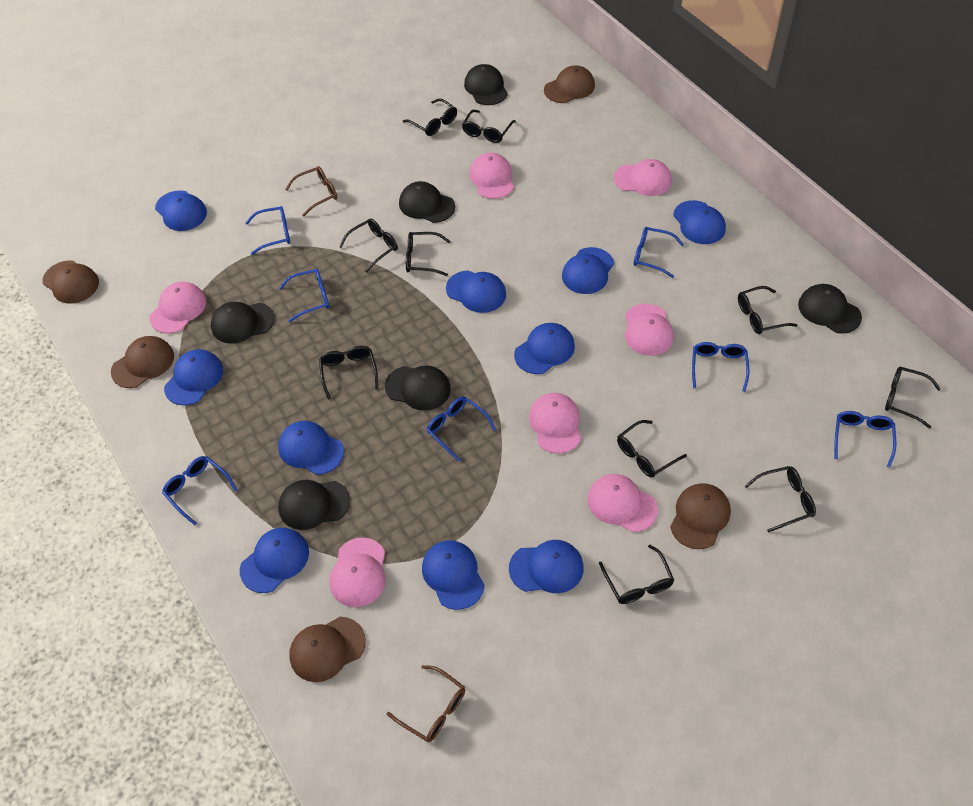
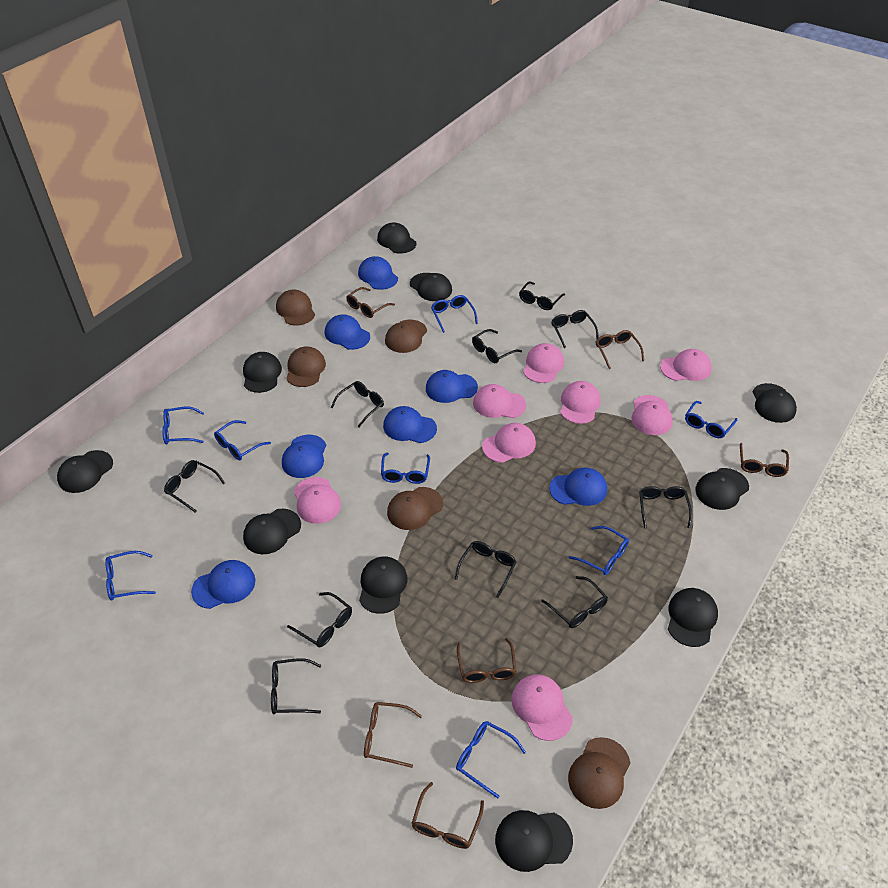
black cap: [211,302,275,344] [278,480,350,530] [385,365,451,411] [399,181,455,223] [464,64,508,105] [798,284,862,334] = 6 -> [57,450,113,493] [243,352,282,393] [243,509,301,554] [359,557,408,614] [377,222,416,253] [410,273,452,301] [495,810,573,872] [668,588,718,647] [695,468,749,510] [753,383,797,423] = 10
blue cap: [155,191,207,231] [164,349,223,405] [240,528,309,593] [278,421,344,475] [422,540,485,610] [446,270,506,313] [509,540,584,593] [514,323,575,374] [562,247,614,294] [673,200,726,244] = 10 -> [191,560,255,609] [282,435,326,478] [325,314,370,350] [358,256,398,290] [383,406,437,443] [426,370,478,403] [549,468,607,506] = 7
blue glasses: [162,456,237,525] [246,206,290,255] [279,269,329,322] [426,397,496,462] [634,227,684,278] [692,342,749,392] [834,411,896,468] = 7 -> [105,551,156,601] [162,407,204,445] [214,420,271,460] [381,453,430,484] [431,295,478,333] [456,721,526,798] [569,526,629,575] [685,401,737,438] = 8
brown glasses: [285,166,337,217] [387,665,465,742] = 2 -> [346,287,395,318] [364,702,422,768] [411,782,484,849] [457,638,517,683] [596,330,644,369] [740,443,789,477] = 6
pink cap: [149,282,206,334] [330,538,385,607] [469,153,514,199] [529,393,582,454] [587,474,658,532] [614,159,672,196] [625,304,674,356] = 7 -> [294,477,341,524] [473,384,526,418] [482,423,536,463] [511,674,573,741] [523,343,564,383] [560,381,601,424] [632,395,673,435] [660,349,712,381] = 8

